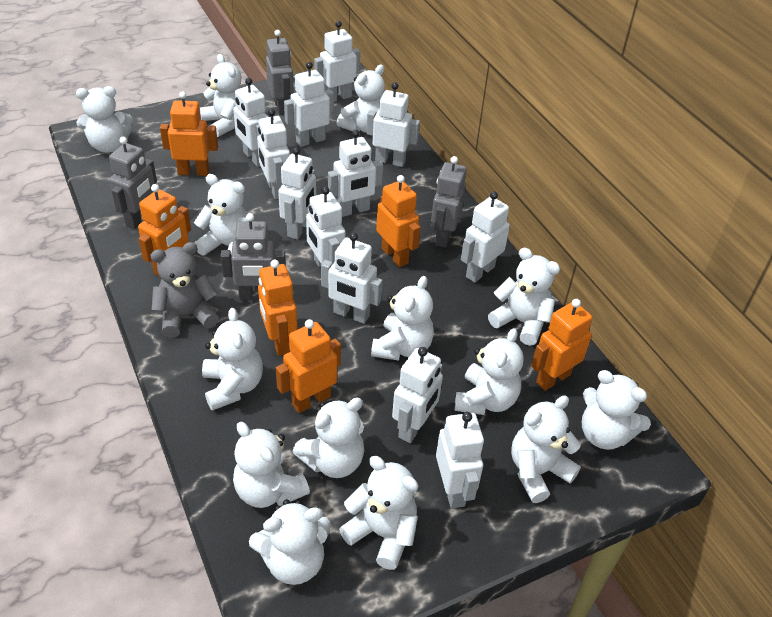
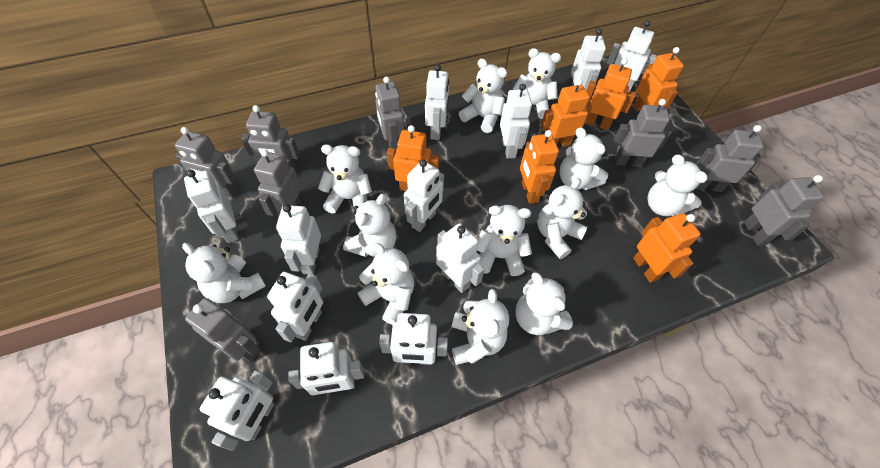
grey robot: [109,137,157,229] [220,213,286,300] [266,30,294,115] [431,156,467,248] = 4 -> [175,127,238,198] [185,298,259,362] [241,105,299,171] [254,149,302,218] [375,76,404,150] [613,99,672,167] [696,125,763,192] [744,175,824,245] = 8
grey teddy bear: [150,242,219,338] = 1 -> none = 0
white teddy bear: [76,86,133,153] [194,174,247,256] [200,54,241,137] [202,308,263,411] [233,422,310,508] [249,499,331,585] [292,398,364,478] [337,65,385,133] [339,456,418,570] [371,276,434,361] [455,328,524,415] [488,248,560,346] [511,395,581,503] [582,370,651,450] = 14 -> [182,243,266,303] [318,144,372,214] [343,194,396,257] [358,243,415,325] [452,289,509,365] [459,58,507,133] [477,205,532,276] [513,48,561,119] [515,272,573,335] [537,178,587,259] [560,127,608,190] [648,154,707,216] = 12

